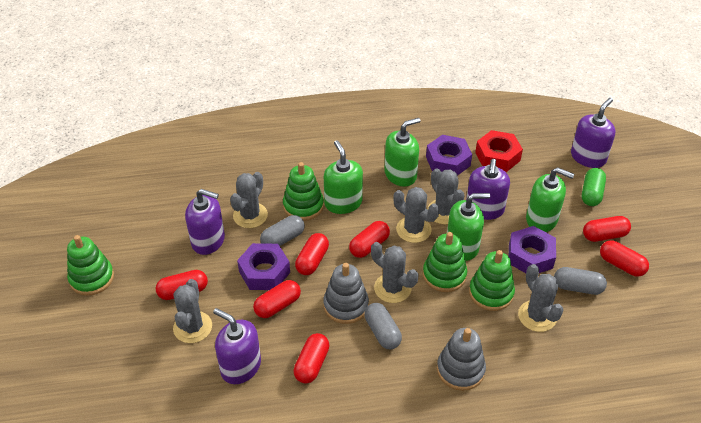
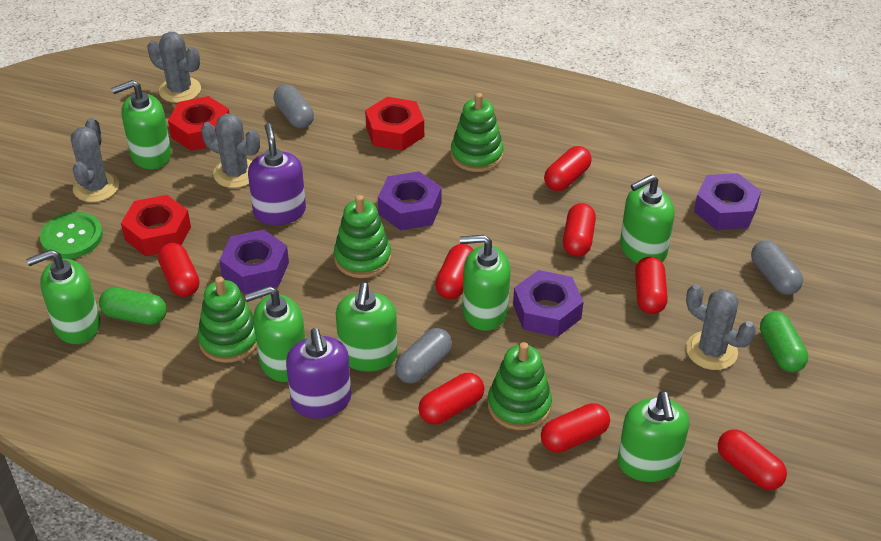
green button: none = 0 -> [40,212,103,259] = 1
green capsule: [582,168,606,206] = 1 -> [99,288,167,325] [760,312,808,372] = 2
green soap dispenser: [324,140,363,214] [384,118,421,187] [447,193,490,261] [526,167,574,232] = 4 -> [26,249,100,344] [111,80,171,169] [245,286,305,382] [336,282,398,371] [460,235,511,331] [618,391,690,482] [620,174,675,263] = 7
grey cactus: [173,279,212,343] [230,172,268,228] [371,242,418,303] [394,187,439,243] [427,168,465,225] [518,264,563,332] = 6 -> [71,118,119,202] [147,32,201,103] [201,113,260,188] [686,284,756,370] = 4
grey stacking toy: [323,263,369,324] [437,328,486,391] = 2 -> none = 0
purple nut: [237,243,290,290] [426,135,472,176] [509,226,556,273] = 3 -> [219,230,289,294] [378,171,442,231] [513,270,583,337] [694,173,761,230] = 4
purple soap dispenser: [185,189,225,255] [213,308,261,384] [466,159,510,220] [571,98,616,168] = 4 -> [248,123,306,225] [286,328,351,418] = 2
red capsule: [156,270,208,300] [253,280,301,318] [293,333,329,384] [295,233,329,275] [349,221,390,258] [583,216,631,242] [600,240,649,277] = 7 -> [158,243,199,297] [418,373,485,425] [435,244,473,299] [541,403,610,453] [544,146,592,191] [563,203,596,257] [635,257,668,314] [718,429,787,490] = 8
red nut: [475,130,523,172] = 1 -> [121,195,191,256] [168,96,229,151] [365,97,424,151] = 3

